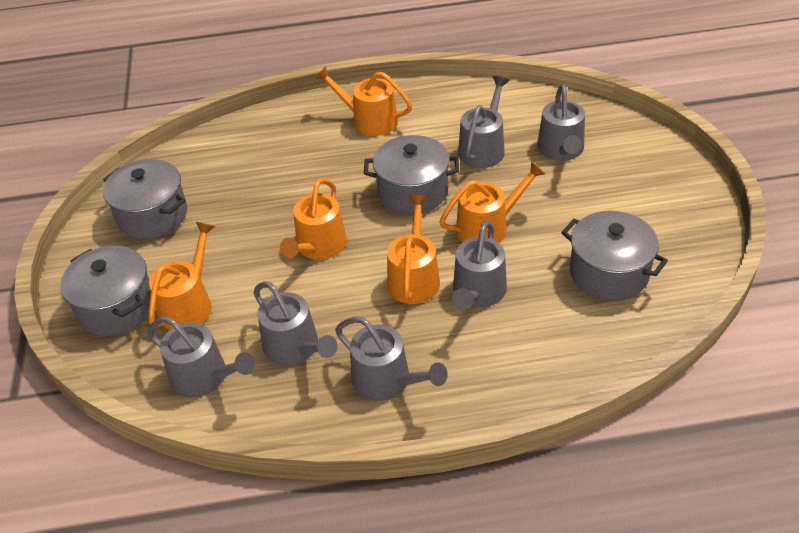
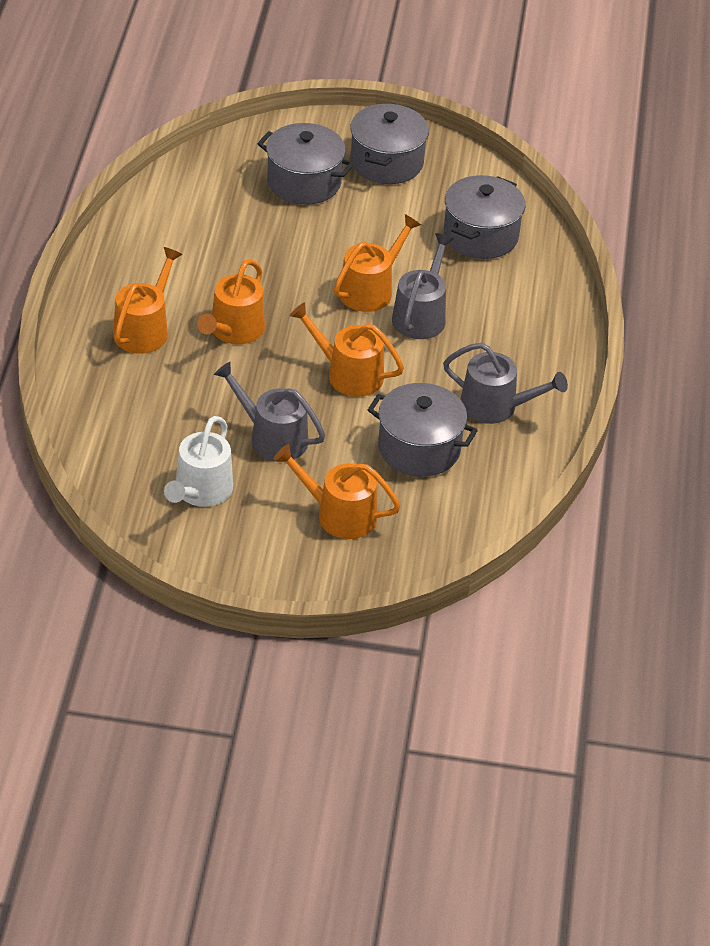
grey watering can: [147,317,255,398] [254,281,338,366] [335,317,448,401] [452,221,507,310] [458,76,509,168] [537,84,585,161] = 6 -> [214,362,325,462] [392,233,454,339] [443,343,568,424] = 3
white watering can: none = 0 -> [164,416,233,507] = 1

